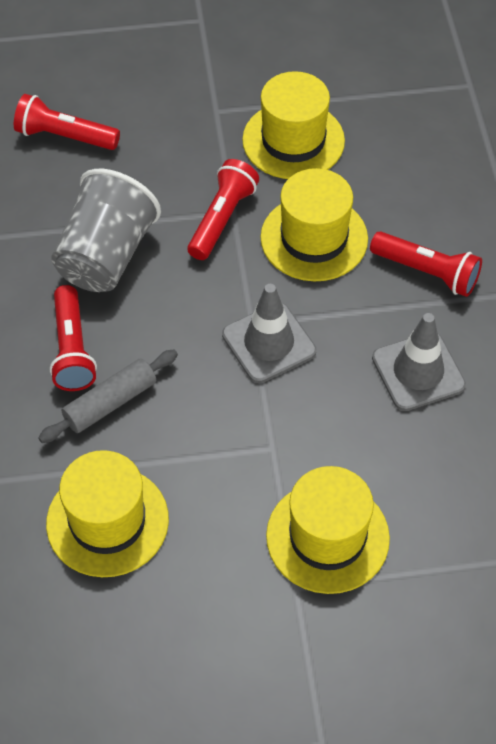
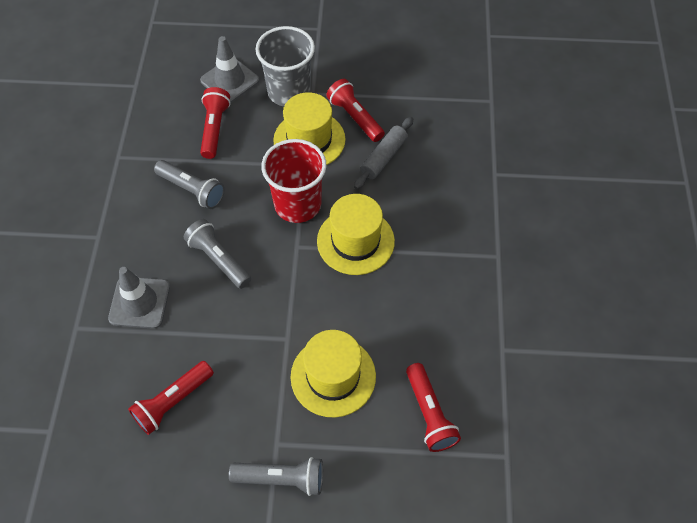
grey flashlight: none = 0 -> [154,160,225,209] [184,219,251,289] [229,457,323,496] = 3
red cup: none = 0 -> [261,139,327,223] = 1
yellow hat: [46,450,169,577] [242,71,345,179] [260,168,368,281] [266,466,390,594] = 4 -> [273,92,346,165] [291,330,376,418] [317,194,395,275] = 3

